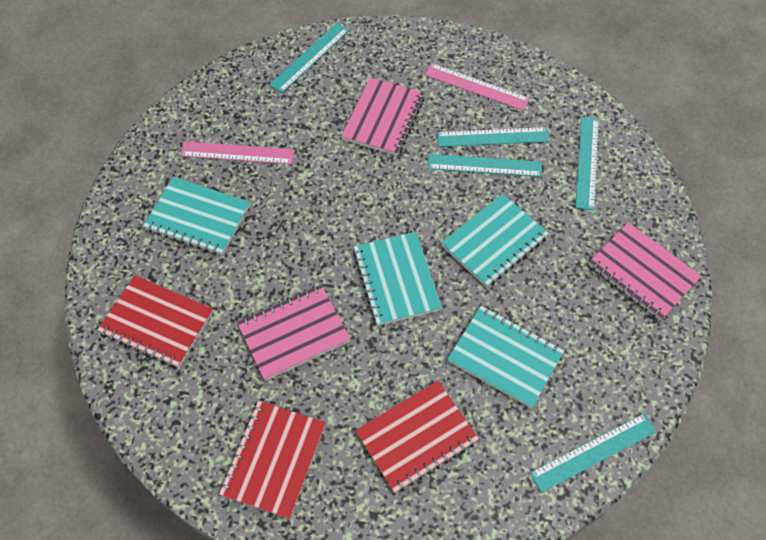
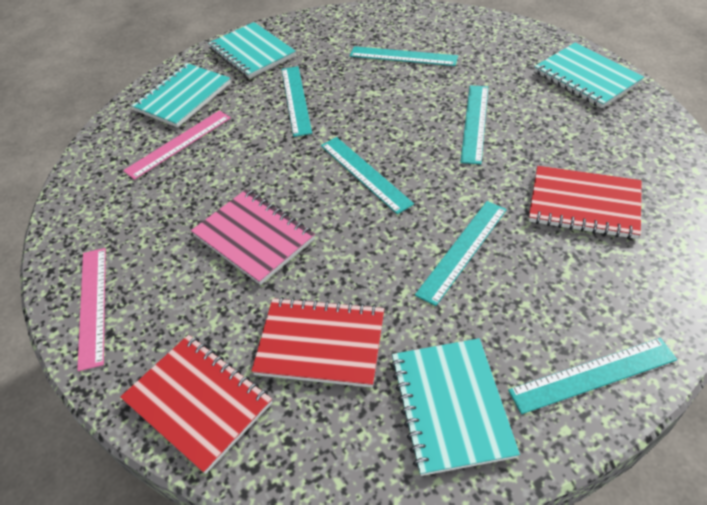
pink notebook: [237,285,351,381] [341,77,425,156] [588,222,702,321] = 3 -> [191,189,315,285] = 1
turquoise ruler: [269,23,349,93] [428,154,542,177] [437,127,549,147] [530,414,656,493] [575,117,599,210] = 5 -> [281,66,312,137] [321,137,414,214] [350,46,458,66] [415,201,507,306] [460,85,488,164] [508,338,677,414] = 6

